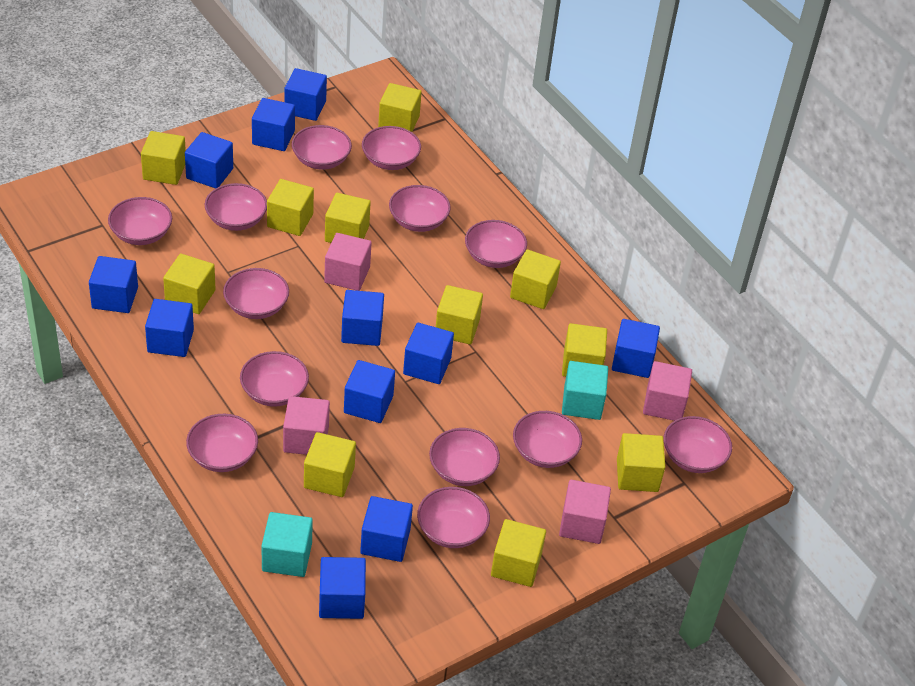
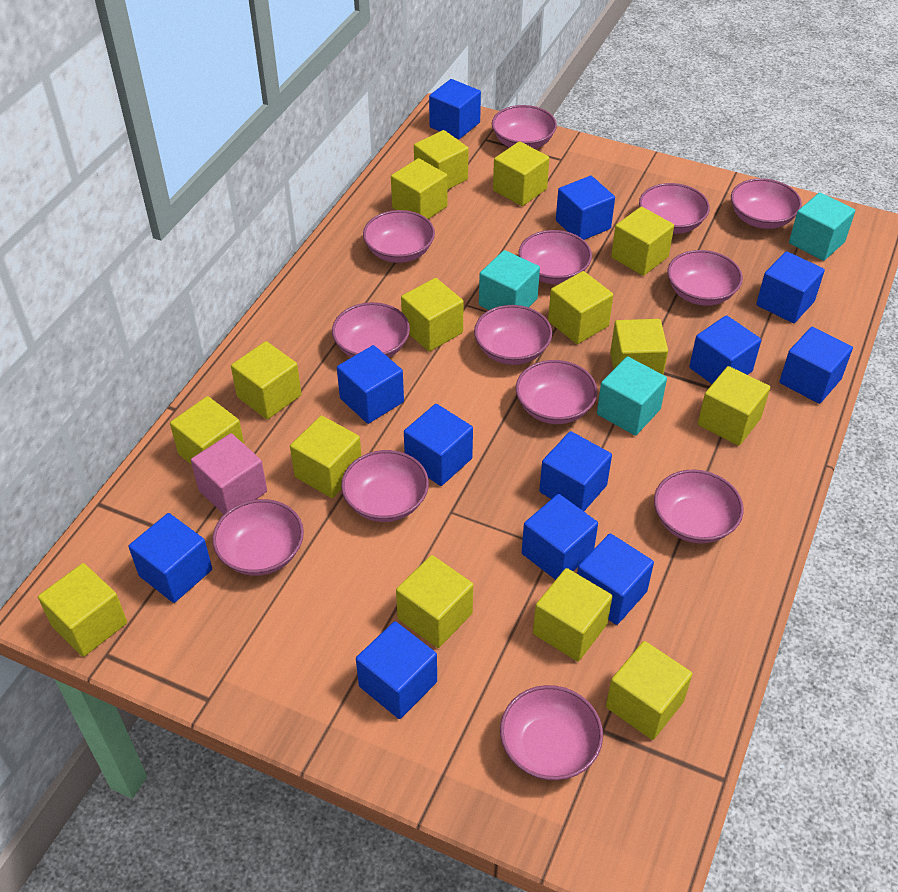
blue cube: [89,256,138,313] [145,299,194,357] [185,132,233,189] [252,98,295,151] [284,68,327,121] [319,557,366,619] [341,290,384,346] [344,360,395,423] [360,496,413,562] [403,323,454,384] [612,319,660,378] = 11 -> [129,513,212,603] [337,345,404,424] [356,621,437,719] [404,404,473,486] [429,79,481,139] [522,494,598,580] [539,431,612,511] [556,176,615,240] [577,533,654,625] [689,315,761,384] [756,251,825,323] [779,327,853,404] = 12
pink cube: [283,396,330,455] [324,233,372,291] [559,480,611,544] [643,361,692,421] = 4 -> [191,433,267,514] = 1
turquoise cube: [261,512,313,577] [562,361,608,420] = 2 -> [479,250,540,310] [597,357,667,436] [789,193,855,261] = 3
yellow cube: [141,131,186,185] [163,253,216,314] [267,179,314,236] [304,432,356,497] [325,193,371,243] [378,83,422,132] [436,285,483,344] [491,519,546,587] [510,249,561,309] [562,323,607,377] [617,433,665,492] = 11 -> [38,563,127,657] [170,396,244,465] [231,341,301,419] [290,416,361,498] [391,158,447,219] [396,555,473,648] [401,278,464,352] [414,130,468,190] [493,141,549,206] [533,568,613,661] [548,271,613,344] [606,641,693,740] [610,319,668,375] [611,207,674,276] [698,366,770,446] = 15

